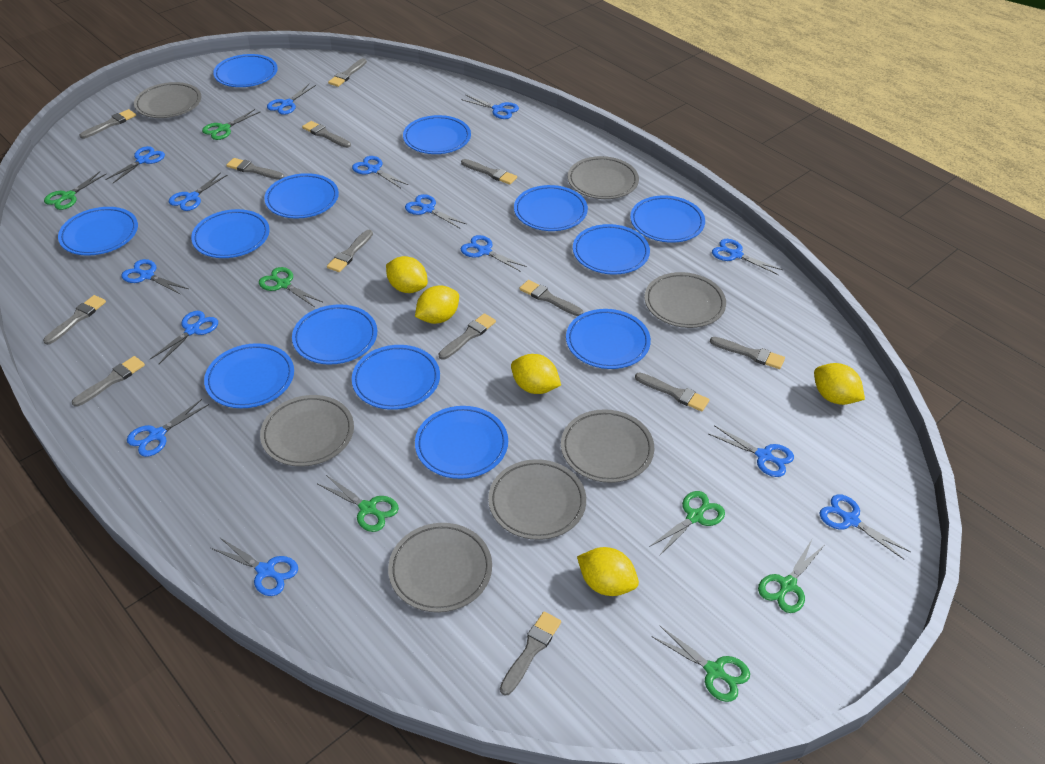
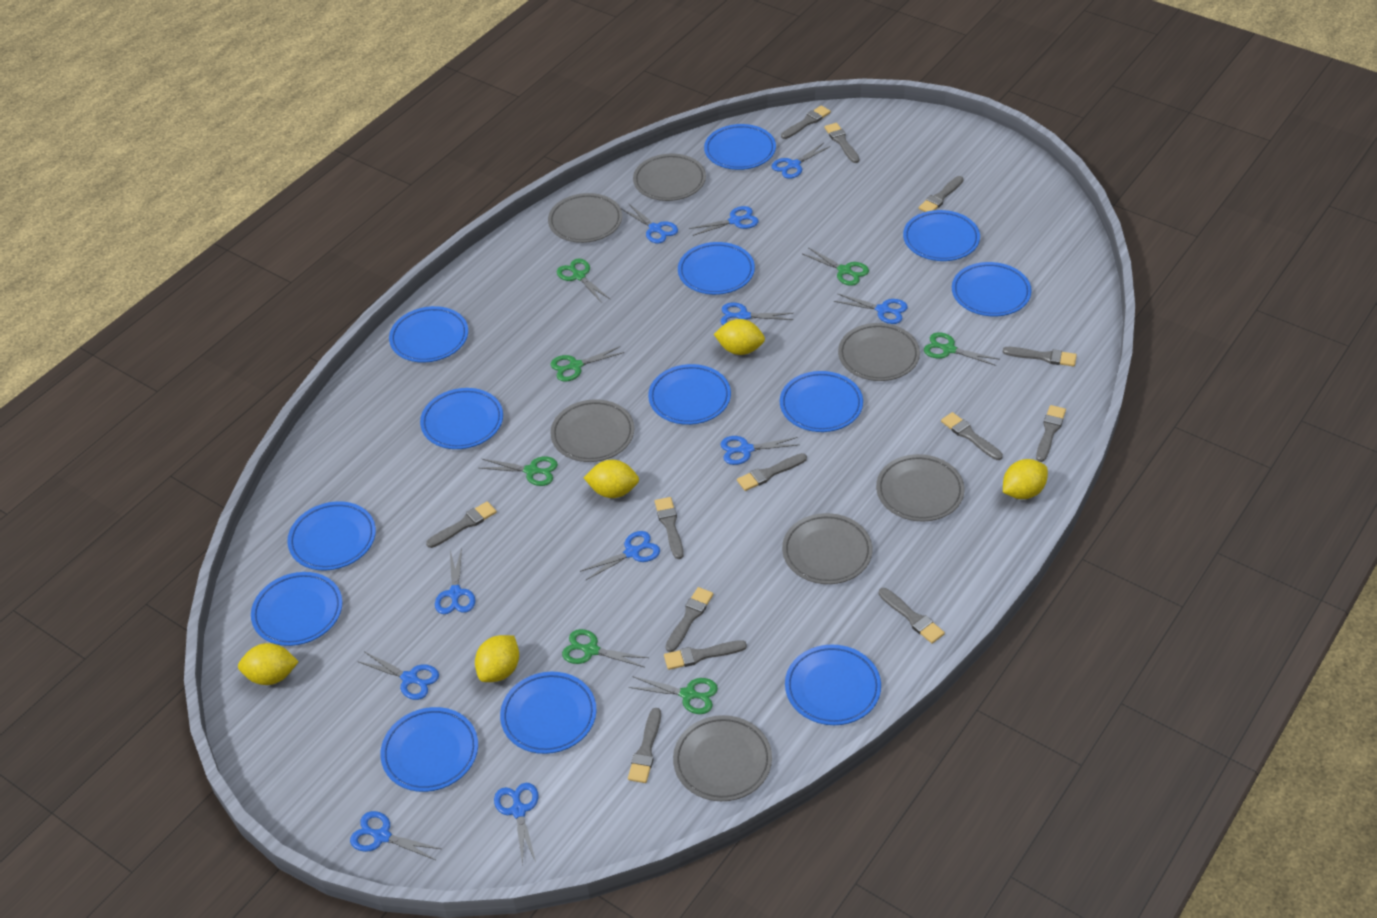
blue scissors: [105,146,165,184] [122,259,188,295] [127,399,209,457] [150,311,218,364] [169,172,227,211] [211,538,298,596] [267,84,316,115] [352,156,408,188] [405,194,466,228] [461,95,519,119] [461,235,527,272] [709,425,794,477] [712,239,783,275] [819,494,911,559] = 14 -> [350,811,441,860] [357,652,439,700] [435,548,475,614] [494,783,538,866] [580,531,660,580] [622,203,678,243] [689,206,758,236] [720,303,793,325] [720,436,798,465] [772,143,831,179] [834,293,908,324] = 11

